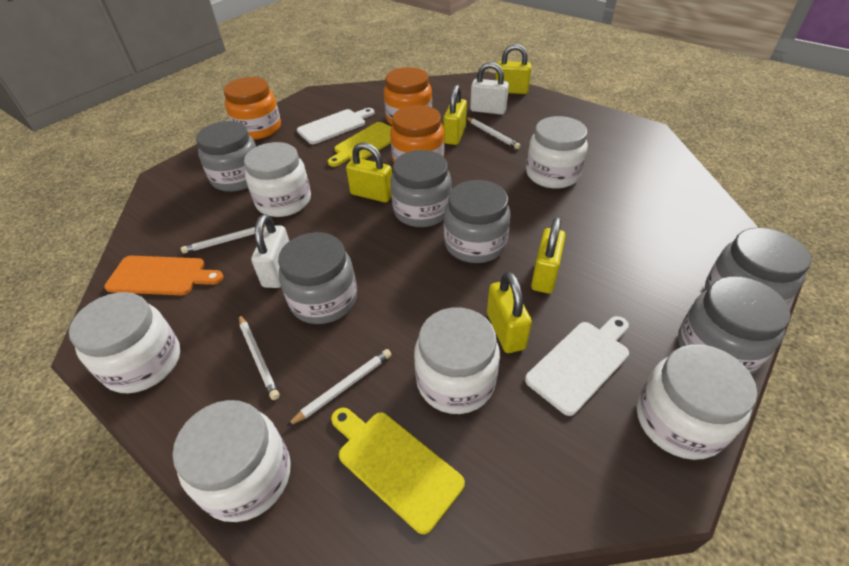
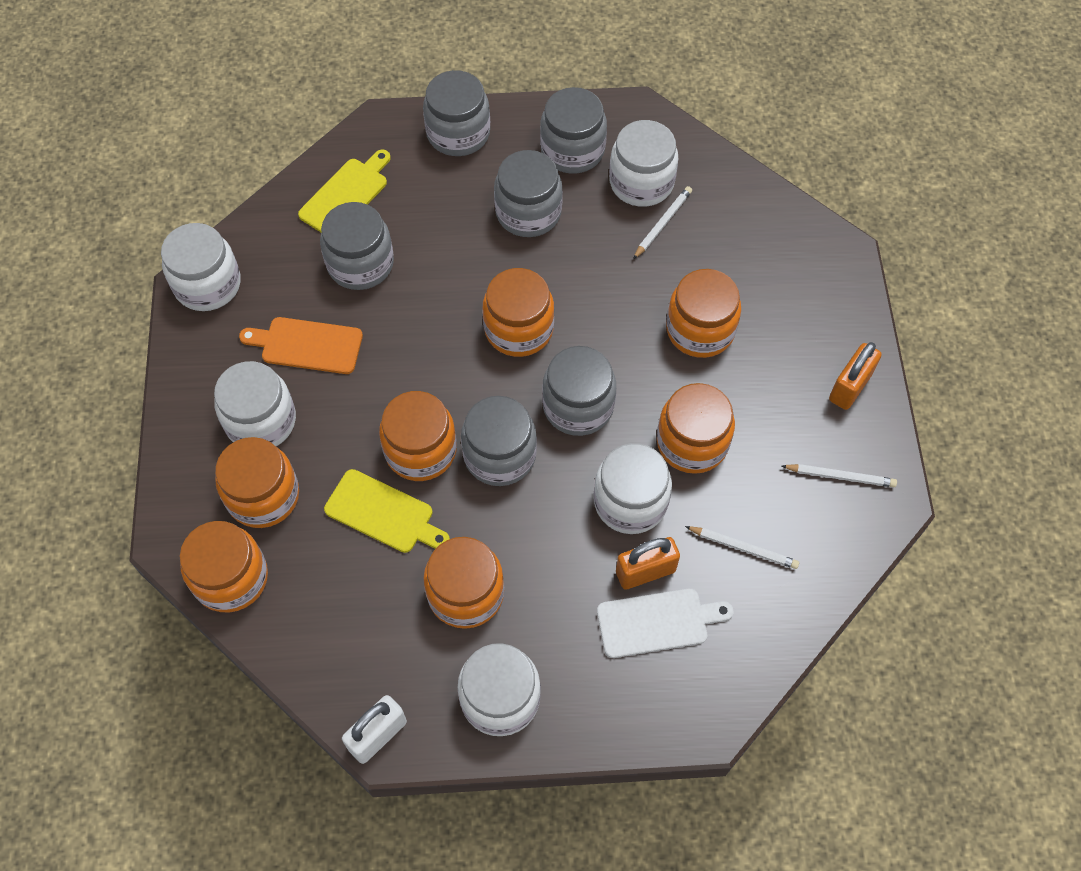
orange jar: [224,77,281,140] [384,67,432,125] [390,105,445,162] = 3 -> [180,521,268,612] [215,437,299,528] [379,391,457,481] [424,537,504,629] [482,268,554,357] [657,383,735,474] [666,269,741,358] = 7
orange padlock: none = 0 -> [616,537,680,590] [829,342,882,410] = 2
white cutting board: [297,108,374,144] [525,316,629,416] = 2 -> [597,588,733,658] = 1
white jar: [69,292,180,393] [172,400,291,522] [244,142,311,217] [414,307,500,414] [526,116,588,189] [637,344,757,460] = 6 -> [161,223,241,311] [214,361,296,446] [458,643,541,736] [594,443,672,534] [609,120,678,207] = 5
white padlock: [251,214,289,288] [470,62,509,115] = 2 -> [342,695,407,764] = 1
white pencil: [181,224,277,254] [239,314,280,400] [286,349,392,427] [466,117,521,149] = 4 -> [633,186,692,259] [685,526,799,569] [782,464,897,487] = 3
yellow padlock: [346,143,392,202] [444,85,467,145] [487,272,532,353] [495,44,531,94] [531,217,566,293] = 5 -> none = 0

